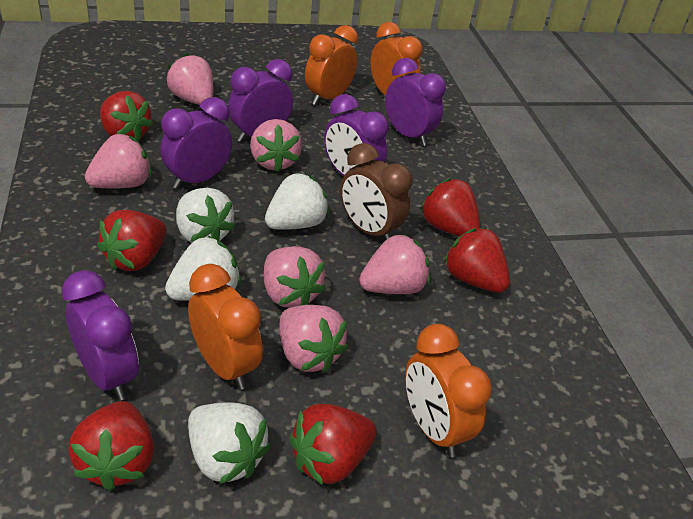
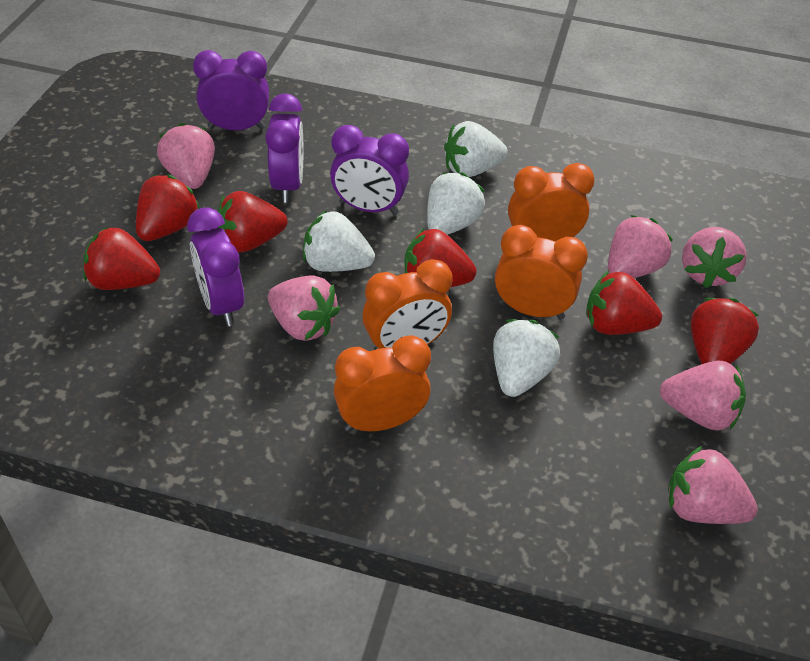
brown clock: [340,143,413,241] = 1 -> none = 0
purple clock: [62,270,139,401] [160,97,232,189] [228,59,293,143] [324,94,389,176] [385,58,446,146] = 5 -> [187,208,244,327] [193,50,269,130] [265,93,303,203] [330,125,409,215] = 4

